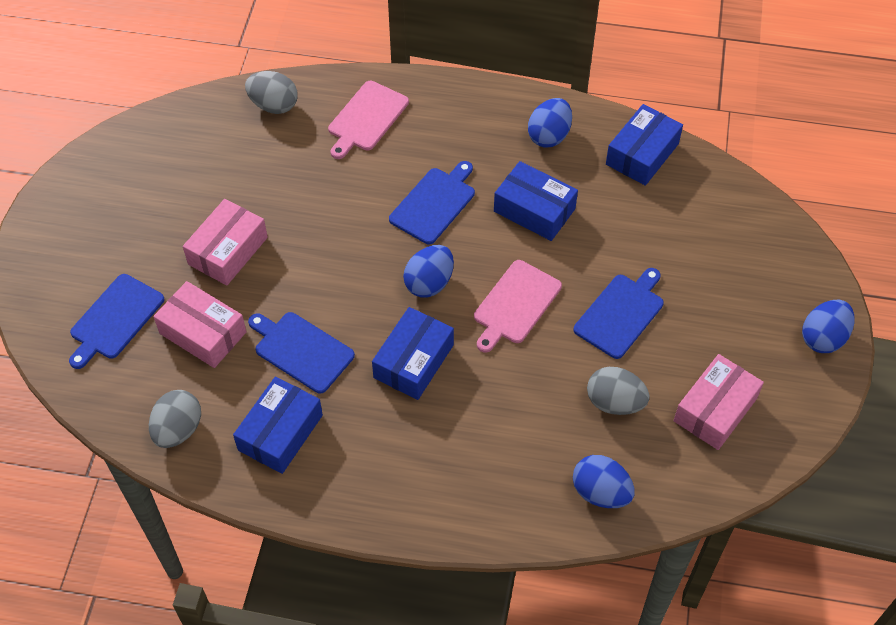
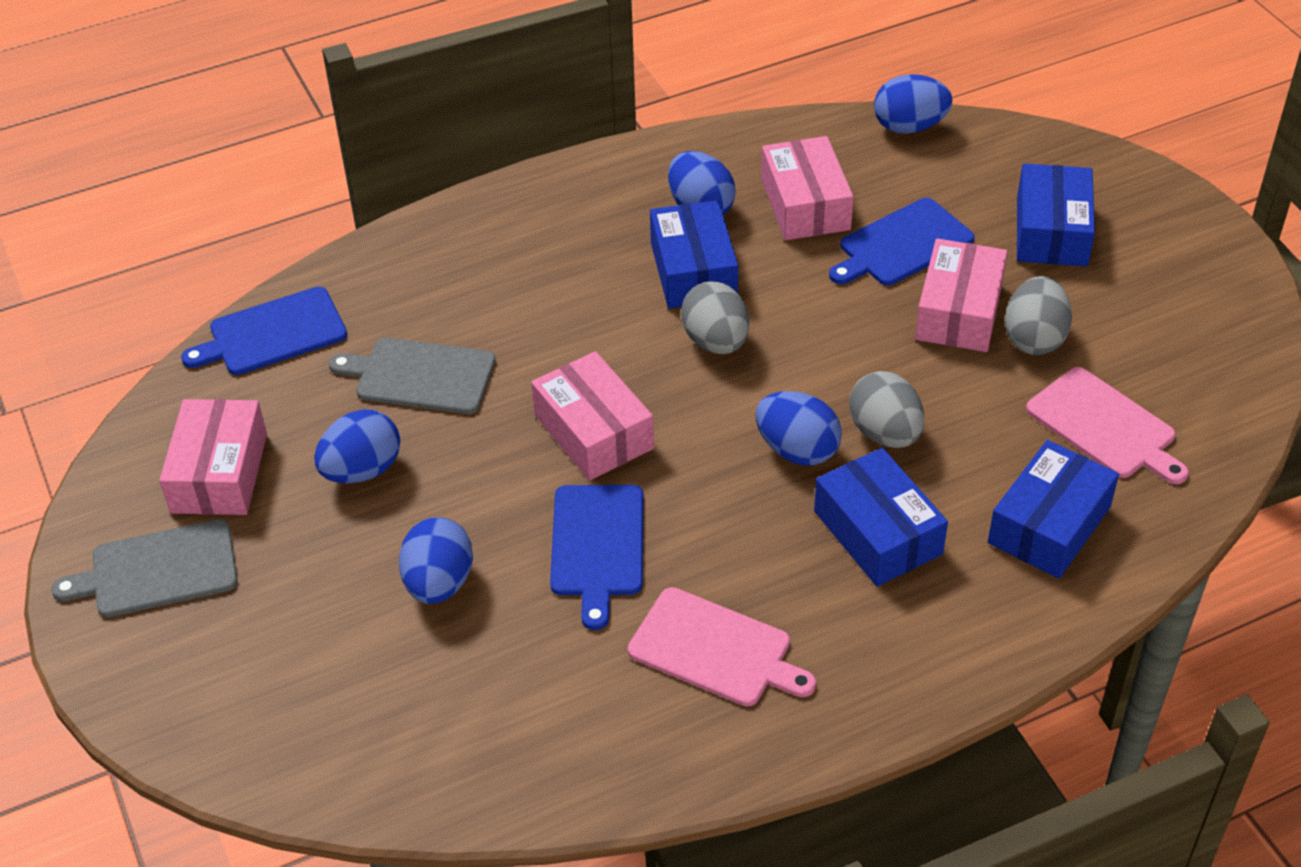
blue cutting board: [69,274,164,369] [248,312,355,393] [389,161,475,244] [574,268,664,359] = 4 -> [181,287,347,375] [550,485,644,630] [829,198,975,286] = 3
blue egg: [403,245,454,298] [528,98,572,148] [573,455,635,508] [802,300,854,353] = 4 -> [314,410,400,484] [399,517,473,604] [668,151,736,215] [756,391,842,466] [874,74,952,134] = 5
grey cutting board: none = 0 -> [51,519,238,617] [329,338,496,414] = 2
pink box: [153,281,247,368] [183,199,268,285] [674,354,764,450] = 3 -> [159,399,267,515] [531,351,654,481] [761,136,854,240] [915,238,1008,352] = 4

